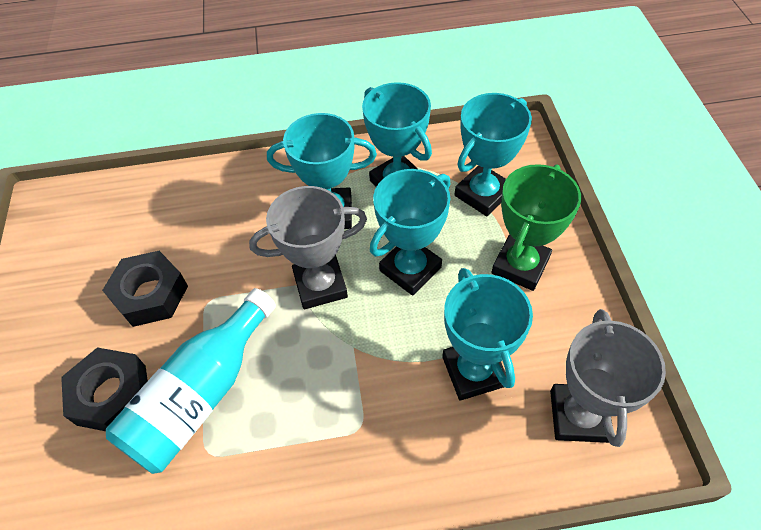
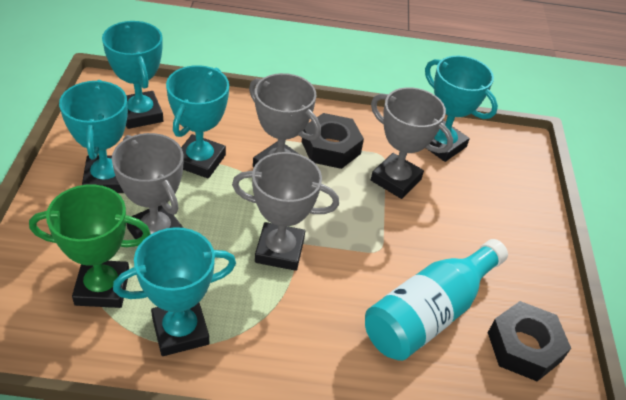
grey trophy: [249,186,367,309] [550,309,666,447] = 2 -> [112,133,183,239] [232,152,339,271] [249,73,321,167] [371,87,453,199] = 4

